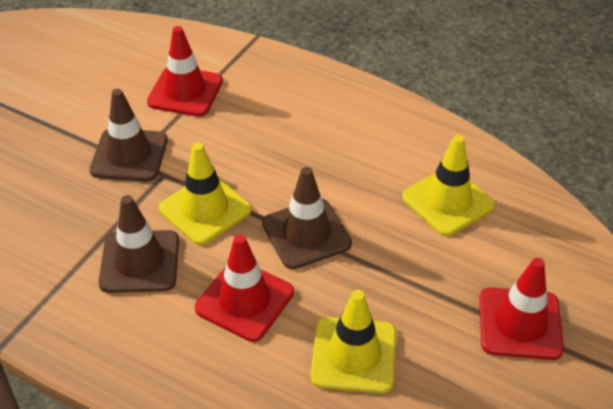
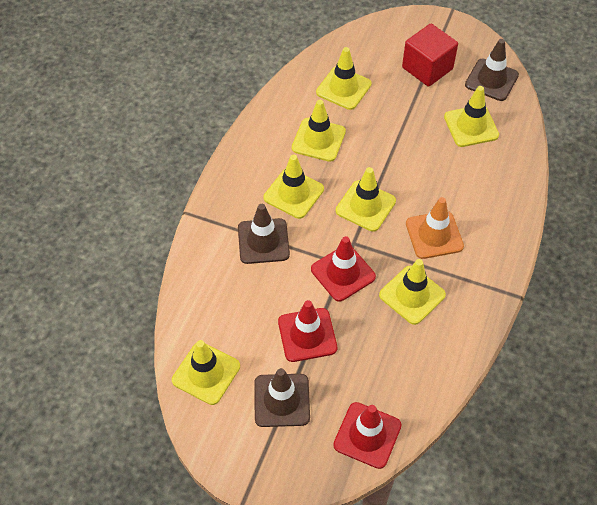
orange traffic cone: none = 0 -> [406,197,464,259] = 1
red cube: none = 0 -> [402,23,458,87] = 1
yellow traffic cone: [159,142,251,245] [310,290,396,394] [402,135,495,236] = 3 -> [172,340,240,405] [264,155,324,219] [292,100,346,162] [316,47,372,110] [336,167,396,232] [379,259,446,325] [444,86,499,147] = 7

